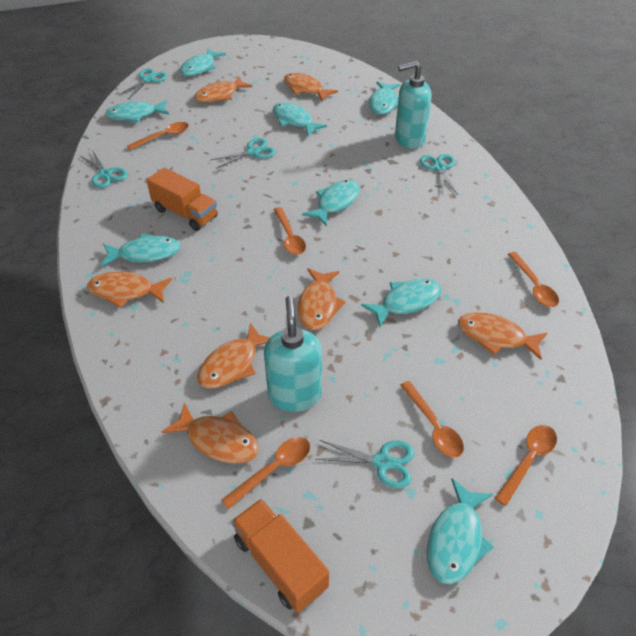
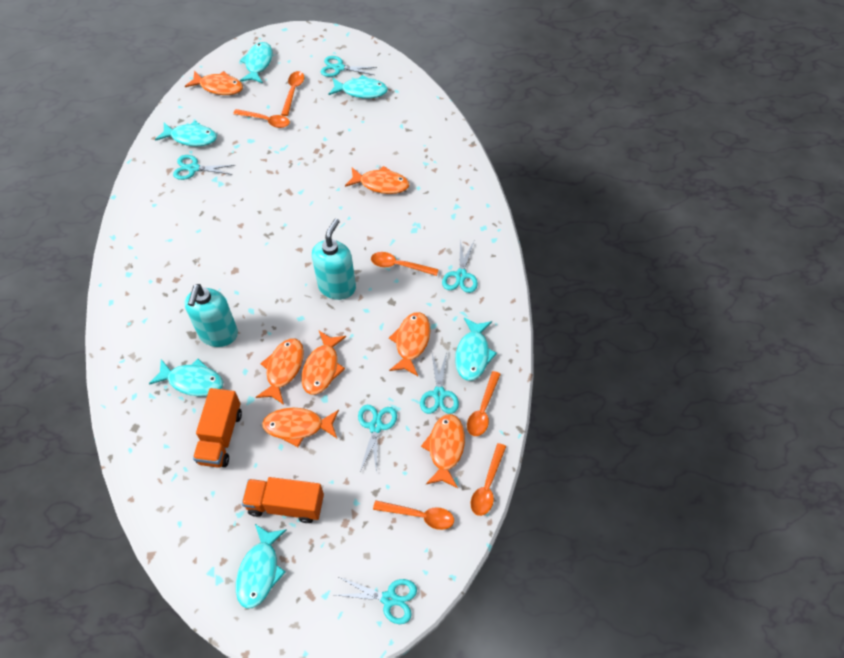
turquoise fish: [101,233,181,267] [105,100,169,122] [180,48,226,76] [273,102,327,136] [302,180,360,226] [361,279,441,327] [369,81,400,115] [427,478,494,584] = 8 -> [149,359,223,396] [155,121,217,147] [236,524,287,609] [240,42,273,83] [328,75,388,99] [455,318,497,381] = 6
turquoise scissors: [79,150,128,188] [119,69,167,99] [211,138,276,168] [315,440,414,488] [420,154,458,195] = 5 -> [173,155,234,180] [321,56,377,77] [336,577,417,624] [358,405,397,474] [420,352,459,414] [442,240,478,293] = 6

